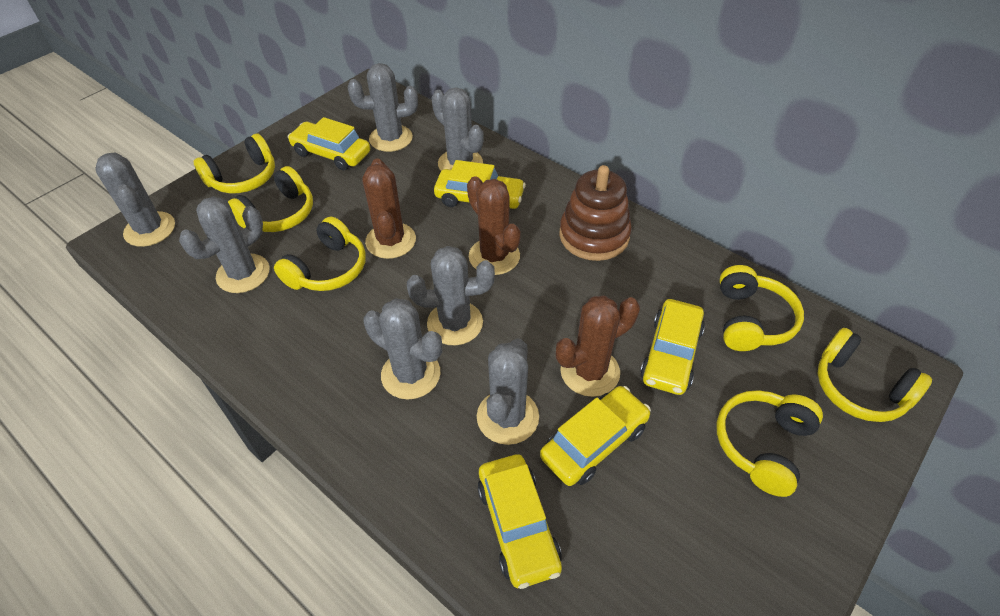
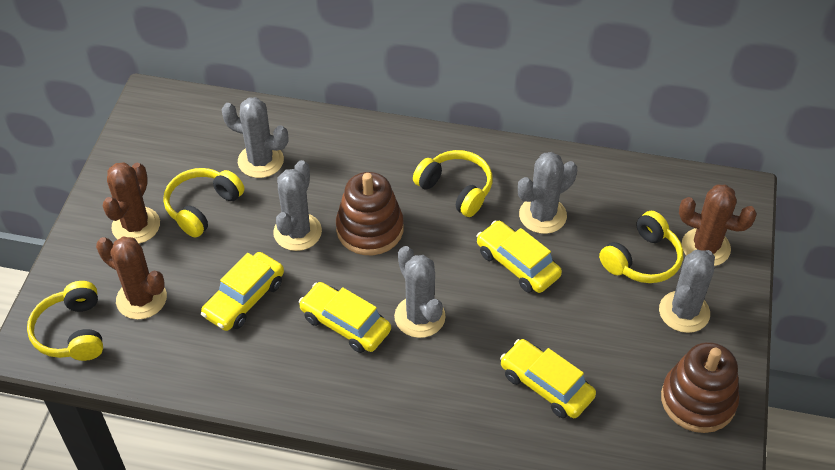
brown stacking toy: [559,165,632,261] = 1 -> [336,172,404,255] [661,342,740,433] = 2
grey cactus: [95,153,175,247] [179,196,270,293] [348,63,418,152] [363,298,442,400] [407,246,495,346] [431,87,484,171] [477,338,539,445] = 7 -> [221,97,288,178] [273,160,322,251] [394,246,446,338] [518,152,577,234] [659,250,715,333] = 5
yellow car: [288,117,370,170] [434,160,526,209] [478,454,562,589] [540,386,651,486] [640,299,705,395] = 5 -> [201,252,284,331] [299,282,391,353] [477,220,562,293] [500,339,596,418] = 4
yellow headphones: [193,134,275,193] [228,166,313,232] [274,217,366,291] [716,390,823,497] [720,265,804,351] [818,328,932,422] = 6 -> [27,281,103,361] [163,168,244,237] [413,150,493,217] [599,211,683,283] = 4

